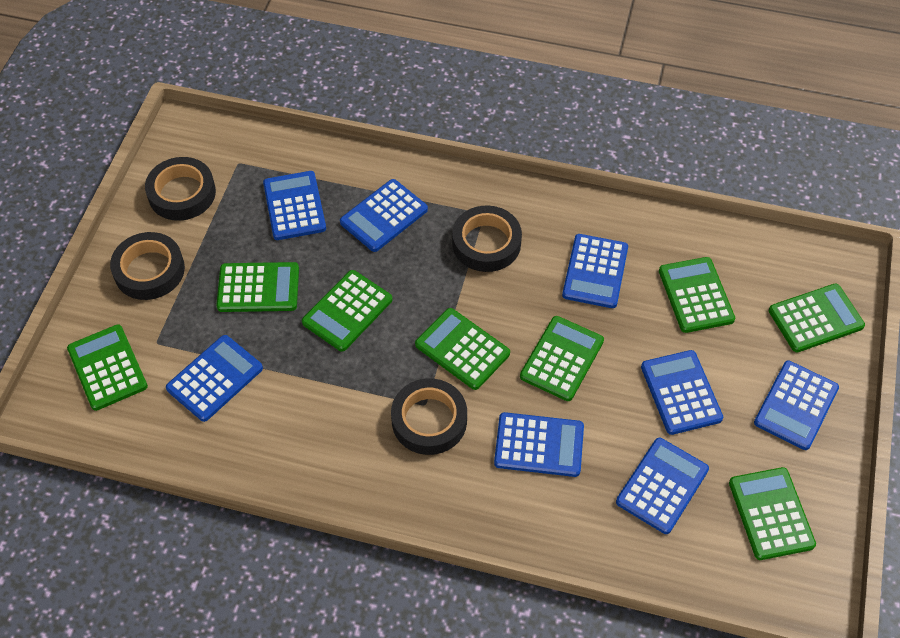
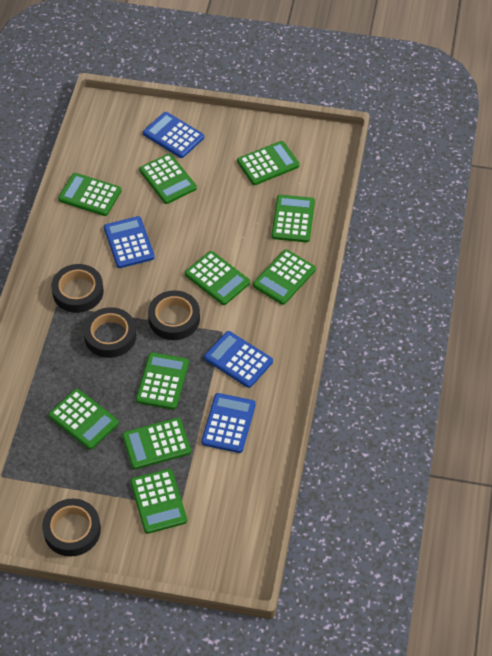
blue calculator: [166,335,263,422] [263,171,326,240] [340,179,428,252] [494,412,584,477] [562,234,628,308] [616,438,709,534] [641,350,723,435] [754,361,839,450] = 8 -> [104,216,155,268] [143,112,204,158] [201,393,256,453] [204,331,273,388] = 4
green calculator: [67,324,148,411] [216,262,299,312] [302,270,393,352] [415,308,510,390] [520,316,604,401] [659,257,735,333] [729,467,816,560] [769,283,865,352] = 8 -> [48,389,119,450] [58,173,122,216] [122,418,191,469] [130,469,187,534] [136,352,189,410] [139,154,197,204] [185,251,250,305] [237,141,300,185] [253,249,316,305] [271,195,315,242] = 10

